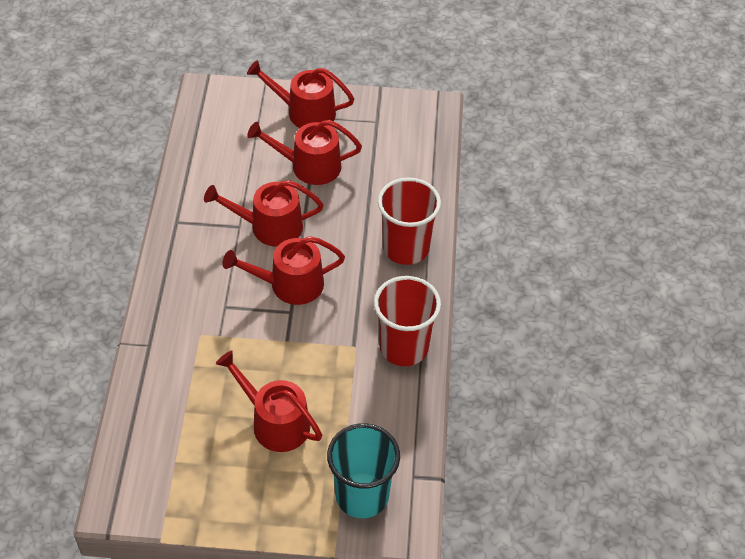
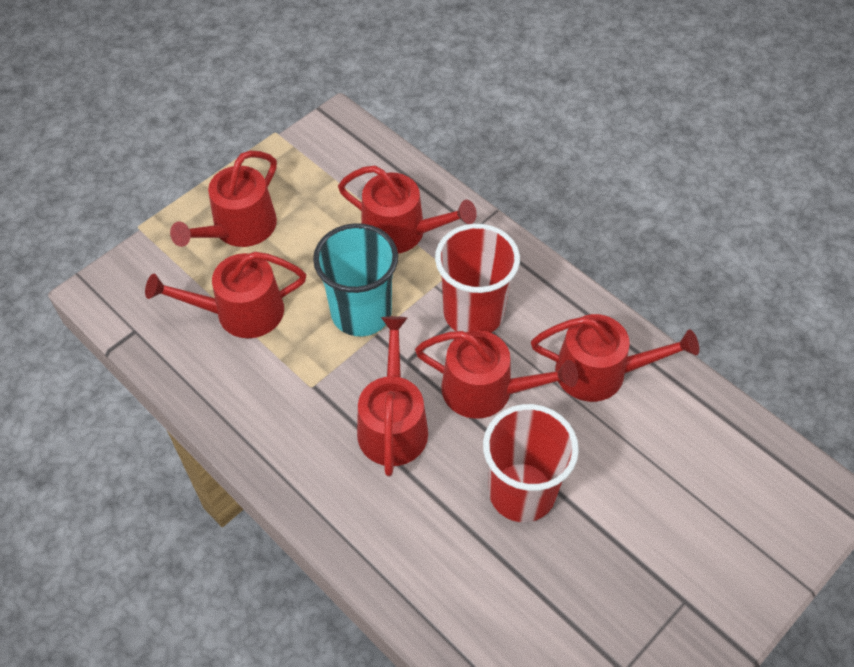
red watering can: [204,180,324,247] [216,350,322,452] [223,236,345,305] [247,60,354,128] [247,120,362,185] = 5 -> [145,252,306,338] [170,151,277,247] [338,166,477,254] [357,316,428,476] [415,330,578,419] [531,314,699,402] = 6

